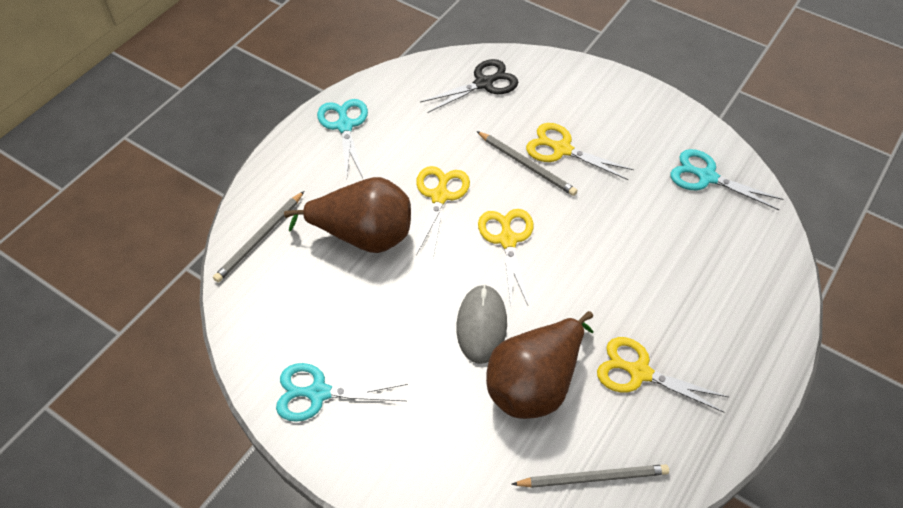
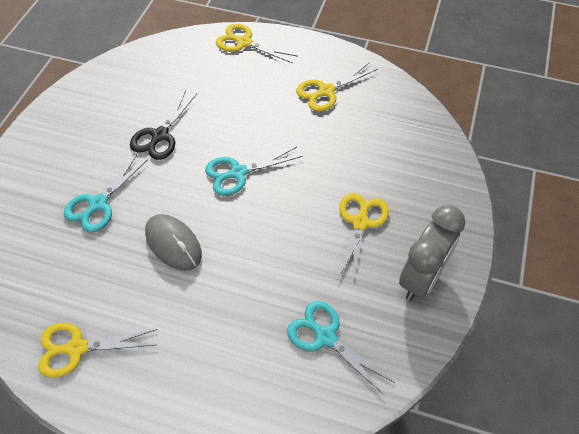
brown pear: [284,177,411,253] [486,311,594,419] = 2 -> none = 0
grey clock: none = 0 -> [399,205,465,301] = 1
grey pencil: [213,191,304,282] [477,131,577,196] [511,464,669,488] = 3 -> none = 0

